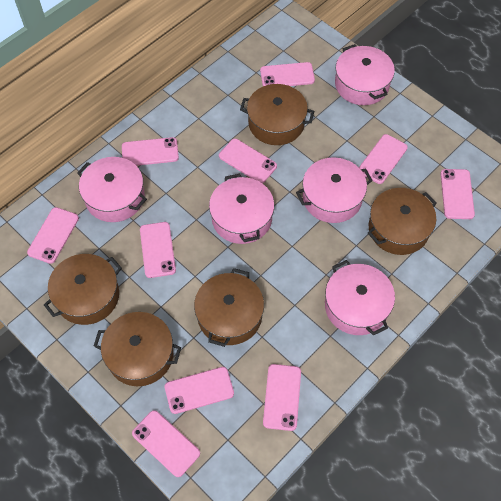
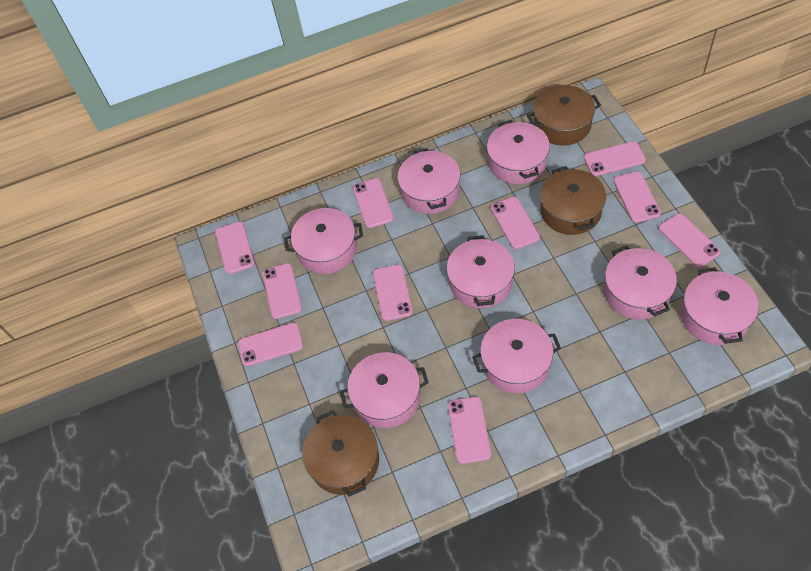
brown pot: [44,254,122,325] [94,312,181,386] [194,268,264,347] [240,84,314,145] [368,188,437,255] = 5 -> [302,411,379,497] [527,85,601,146] [540,166,606,235] = 3
pink pot: [77,157,147,222] [209,173,274,244] [296,157,373,223] [325,260,395,335] [335,44,395,105] = 5 -> [284,208,363,274] [340,352,429,428] [397,148,461,214] [447,235,515,308] [472,319,561,393] [487,120,550,184] [604,245,677,319] [681,267,759,345] = 8

